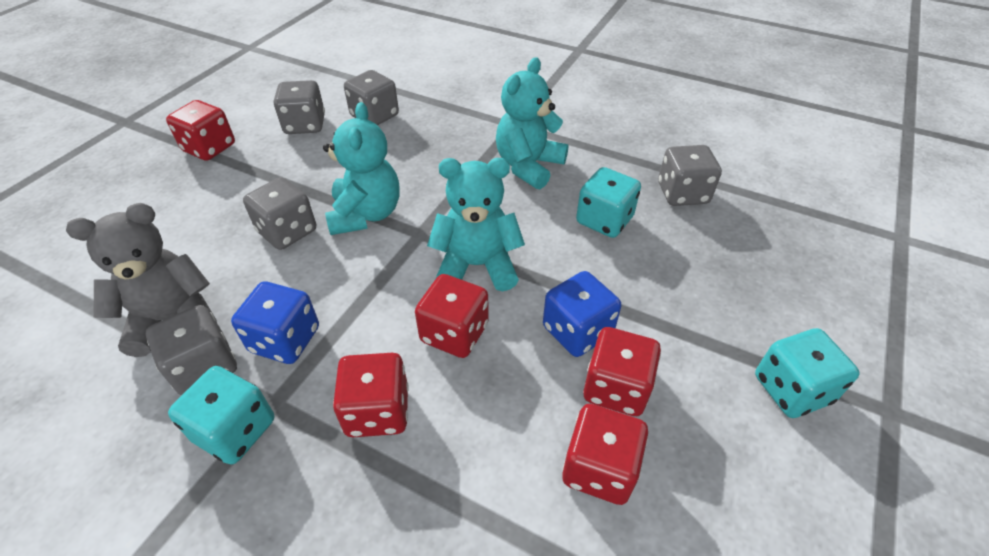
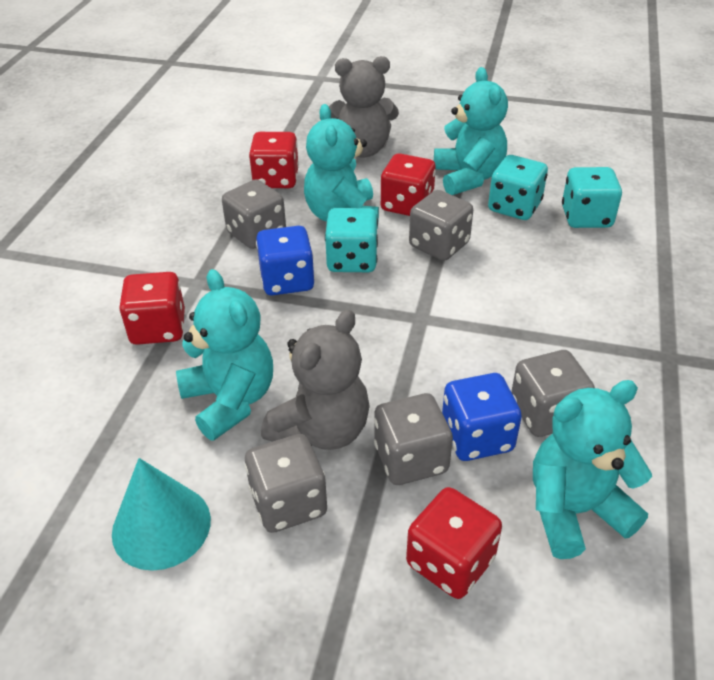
grey teddy bear: [66,203,217,357] = 1 -> [261,309,370,450] [329,56,399,158] = 2
red dice: [166,100,235,161] [333,353,409,437] [415,274,489,358] [562,404,648,505] [583,327,661,416] = 5 -> [119,272,185,345] [249,132,299,188] [381,153,436,216] [406,487,502,599] = 4
turquoise cone: none = 0 -> [112,458,211,571] = 1
turquoise teddy bear: [323,102,400,235] [427,158,525,291] [496,57,569,189] = 3 -> [176,269,273,441] [304,104,379,229] [434,67,508,195] [533,380,652,559] = 4

